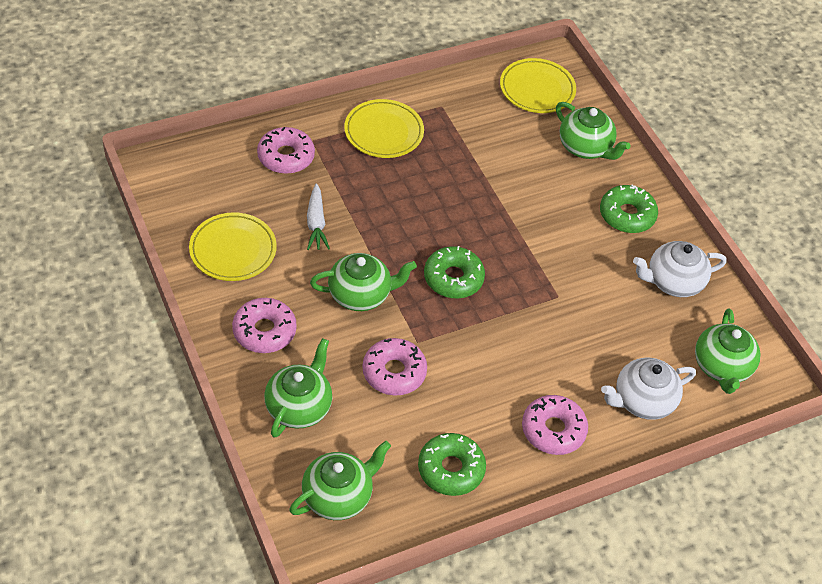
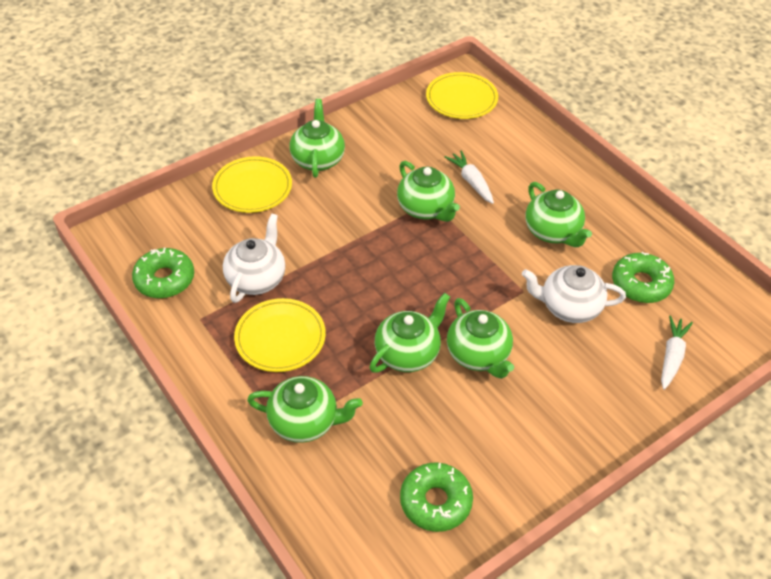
green teapot: [264,338,332,438] [289,441,391,520] [310,253,417,311] [556,102,631,160] [695,309,760,394] = 5 -> [247,376,363,443] [289,99,345,178] [370,293,450,373] [397,161,460,222] [447,298,514,379] [525,182,592,247] = 6
pink donut: [232,298,297,353] [257,127,315,174] [363,338,427,396] [522,395,588,455] = 4 -> none = 0
white carrot: [307,183,330,250] = 1 -> [445,150,494,204] [661,316,693,390] = 2

